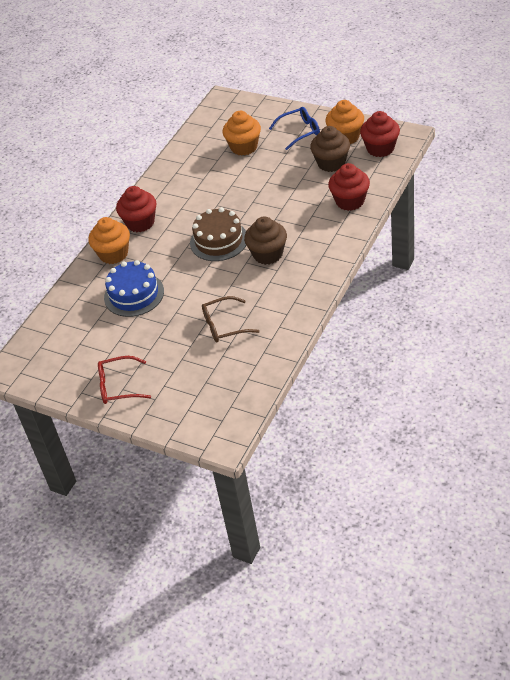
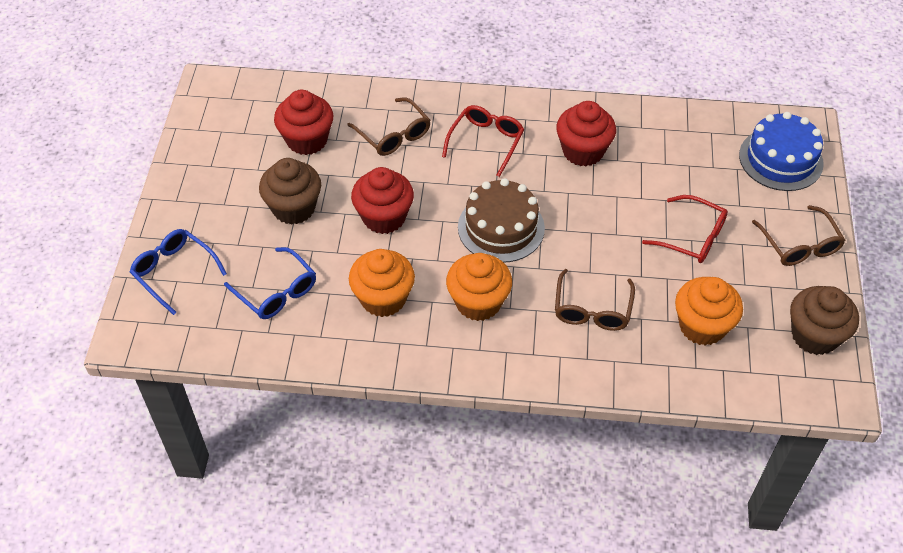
blue glasses: [269,107,320,150] = 1 -> [130,229,227,315] [224,247,316,319] = 2
brown glasses: [202,296,260,342] = 1 -> [347,97,430,156] [555,269,635,331] [752,205,846,266] = 3
red glasses: [98,356,151,404] = 1 -> [442,105,524,177] [642,195,728,263] = 2

